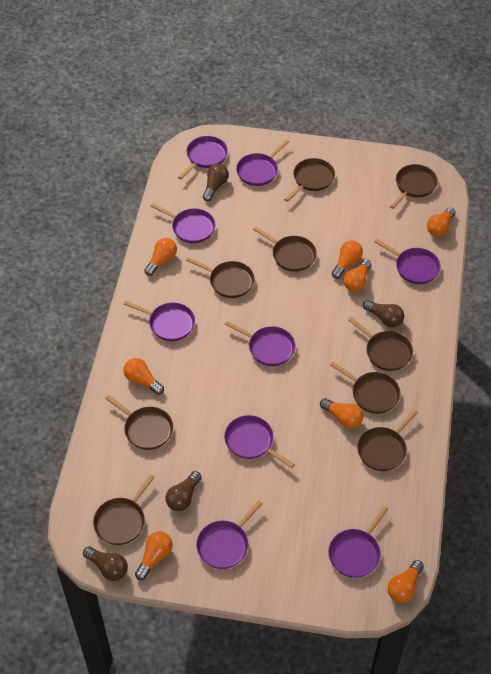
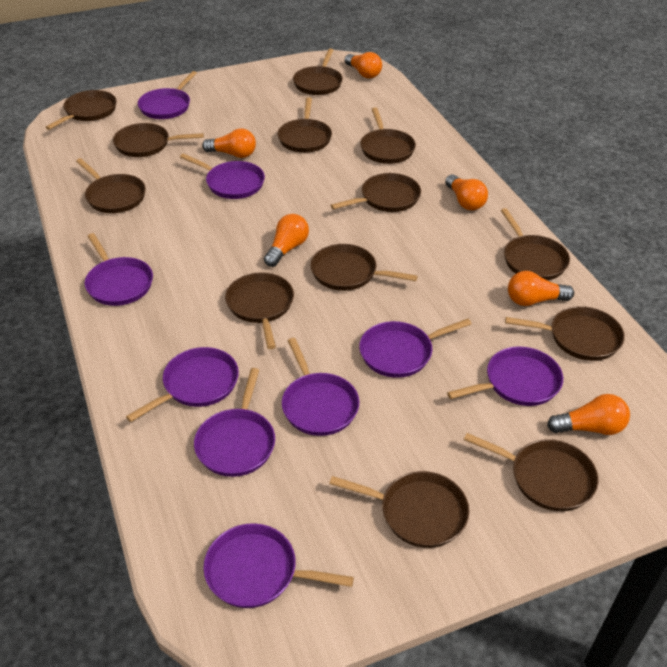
brown light bulb: [83,546,128,581] [165,471,202,511] [203,164,229,201] [363,300,404,328] = 4 -> none = 0
brown pan: [93,474,155,545] [105,395,173,450] [186,257,254,298] [253,226,317,272] [284,158,335,202] [330,362,400,414] [348,317,413,371] [357,409,418,471] [390,164,438,209] = 9 -> [45,90,117,130] [76,158,146,213] [113,123,204,157] [225,272,294,349] [278,97,332,153] [293,48,343,95] [310,244,418,291] [329,471,469,548] [330,173,421,212] [360,107,416,164] [464,433,599,511] [501,208,570,280] [505,306,625,361] = 13
orange light bulb: [123,358,164,395] [135,531,173,580] [144,238,177,276] [320,398,363,429] [332,240,363,279] [343,259,371,292] [387,560,424,603] [427,207,456,237] = 8 -> [202,129,256,158] [264,214,309,267] [345,52,382,79] [445,175,488,210] [508,271,574,306] [547,394,630,435] = 6

